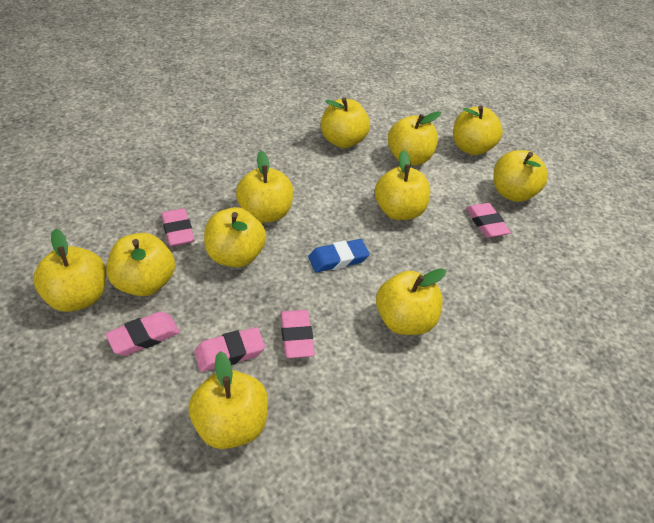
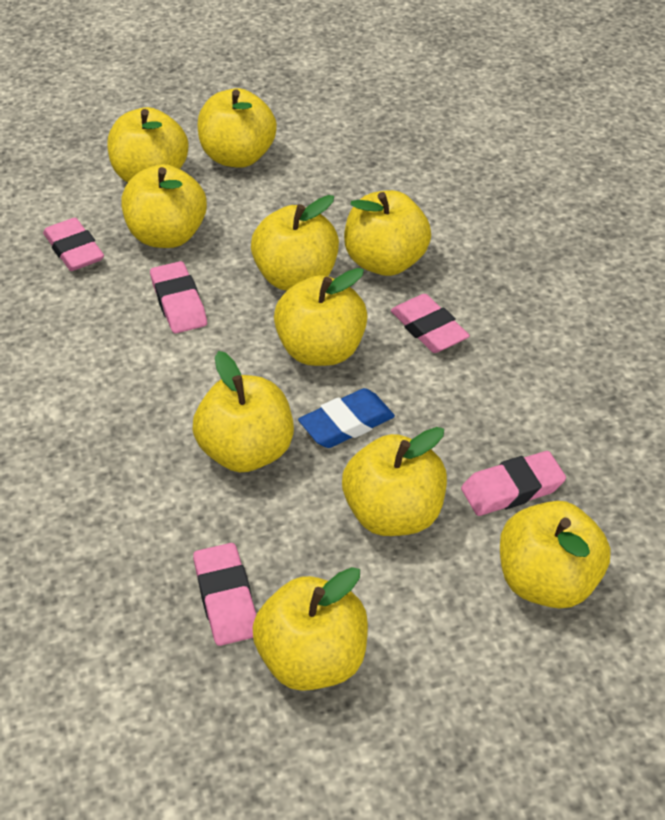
yellow apple: [33,229,106,312] [106,233,175,296] [189,351,268,449] [204,207,266,267] [236,151,293,223] [321,98,370,148] [375,150,430,220] [376,268,446,335] [388,111,441,165] [453,106,503,155] [493,150,548,202] = 11 -> [107,107,188,183] [121,164,207,248] [193,351,294,472] [198,88,277,168] [251,195,339,291] [253,567,368,691] [274,268,368,366] [342,427,447,536] [344,190,431,276] [500,501,611,609] = 10

